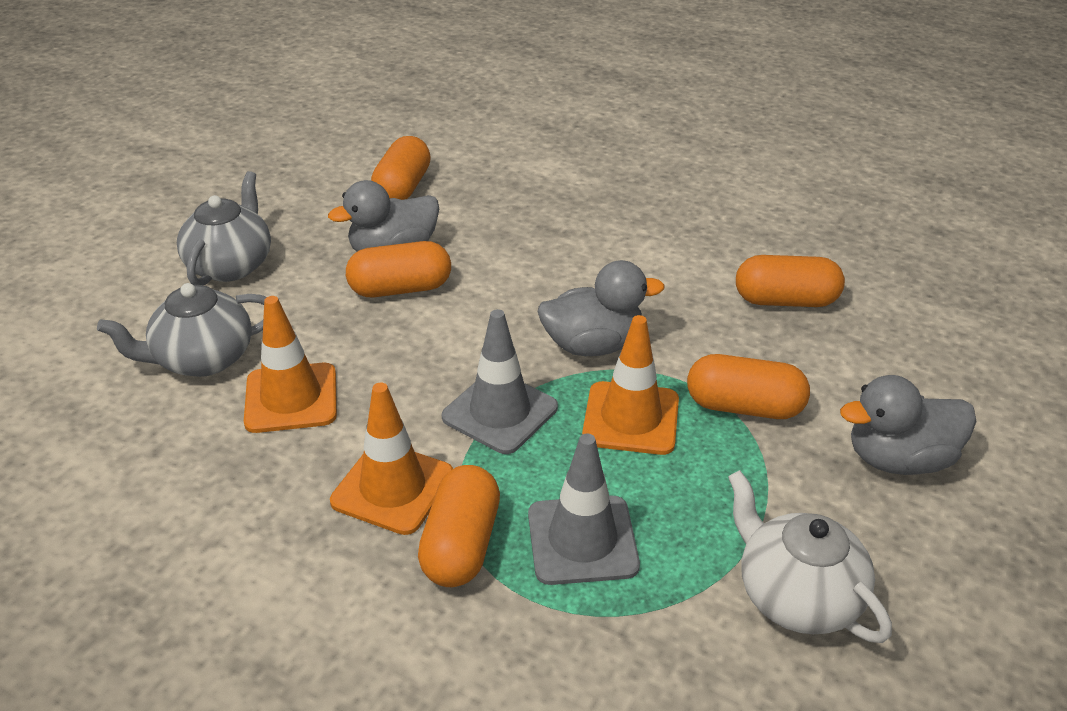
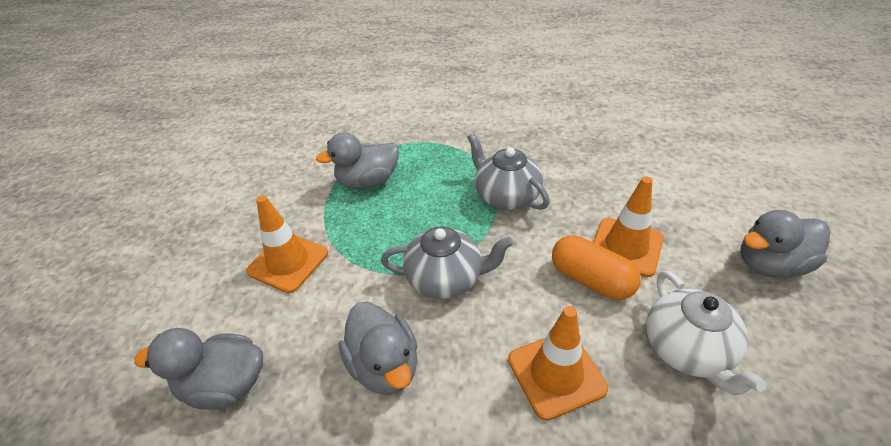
grey duck: [328,180,439,251] [538,260,665,356] [840,375,976,475] = 3 -> [134,328,263,410] [316,132,399,189] [339,302,418,395] [740,210,831,278] = 4
grey traffic cone: [442,309,558,454] [528,433,640,585] = 2 -> none = 0
orange capsule: [346,241,451,297] [371,136,431,200] [418,465,500,587] [687,354,810,419] [736,255,845,307] = 5 -> [552,235,641,300] = 1

